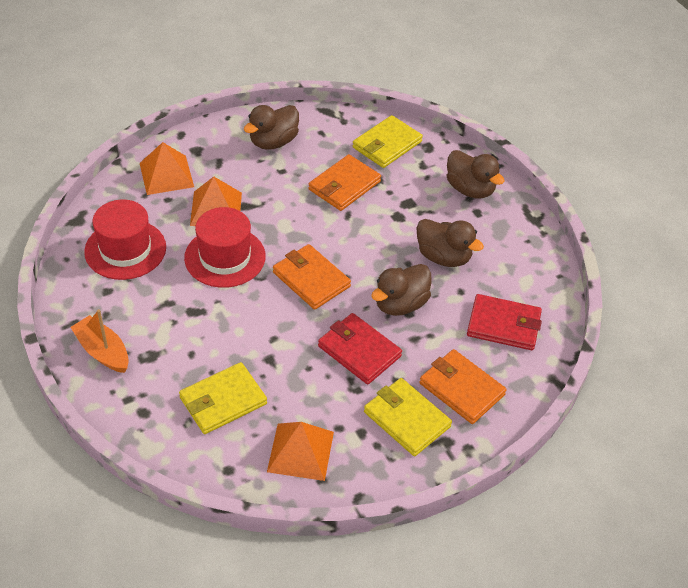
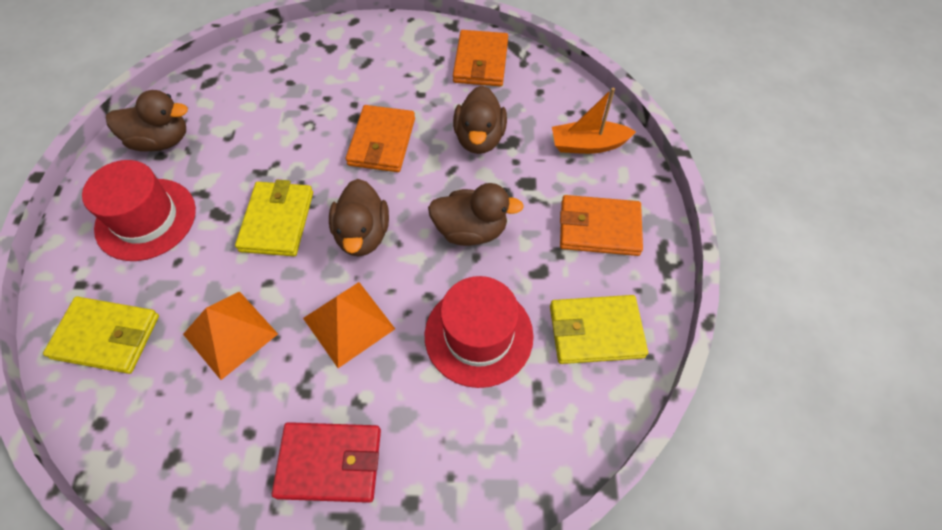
orange pyramid: [140,142,194,195] [190,177,242,226] [267,422,334,481] = 3 -> [183,291,278,380] [303,282,395,368] = 2
red wallet: [318,313,402,384] [467,294,542,350] = 2 -> [272,422,381,503] = 1

